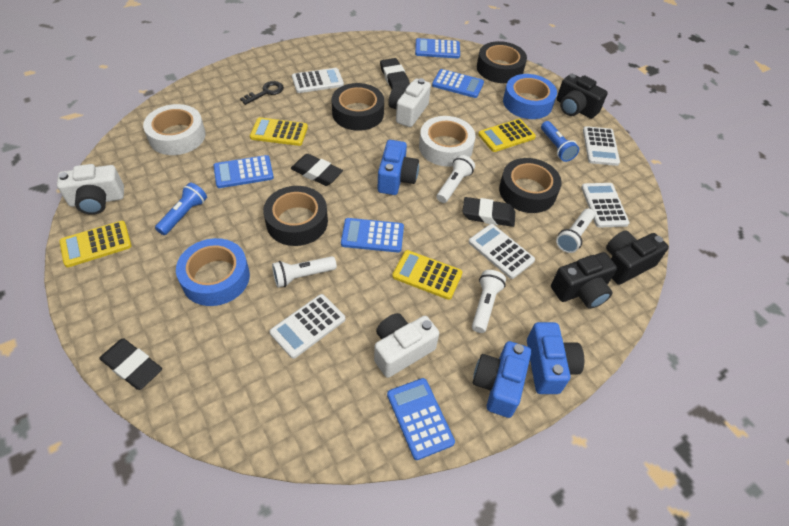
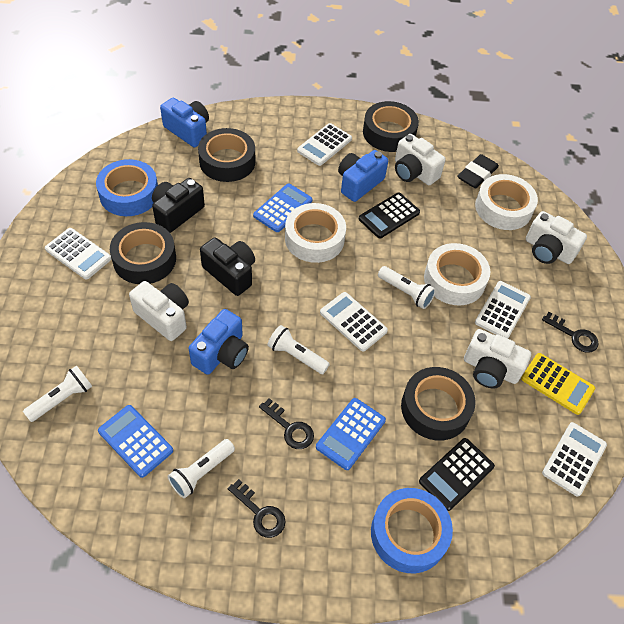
black calculator: none = 0 -> [359,193,420,239] [419,438,495,511] = 2
black camera: [551,252,617,309] [557,74,608,119] [606,230,669,285] = 3 -> [152,178,205,233] [200,237,255,296] = 2
black eraser: [99,338,162,390] [291,154,343,186] [380,58,410,89] [462,197,515,227] = 4 -> [457,154,499,188] = 1
black key: [240,81,284,105] = 1 -> [228,479,285,538] [259,398,314,449] [542,312,599,353] = 3
blue calculator: [213,155,274,188] [341,218,404,252] [387,378,455,460] [415,38,460,59] [432,69,484,98] = 5 -> [98,405,173,478] [253,184,313,232] [316,398,386,470] = 3
blue flashlight: [155,182,207,235] [541,121,579,162] = 2 -> none = 0
white camera: [57,164,124,215] [374,313,439,378] [388,78,431,127] = 3 -> [129,281,189,341] [395,134,446,185] [464,329,531,389] [526,211,587,264] = 4
white tape: [143,104,206,155] [419,116,475,167] = 2 -> [285,203,346,263] [424,243,490,305] [475,174,538,230] = 3
yellow calculator: [59,221,132,267] [250,117,308,146] [392,250,462,300] [478,119,536,152] = 4 -> [521,353,595,415] = 1

